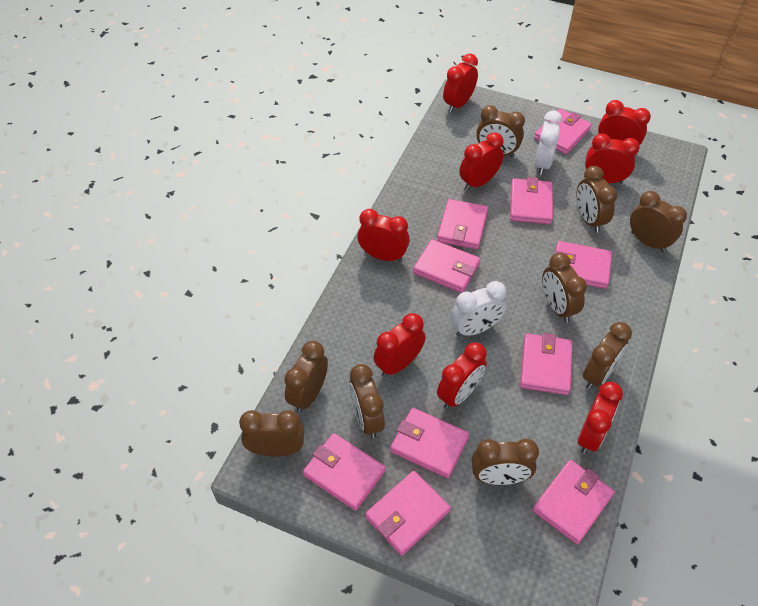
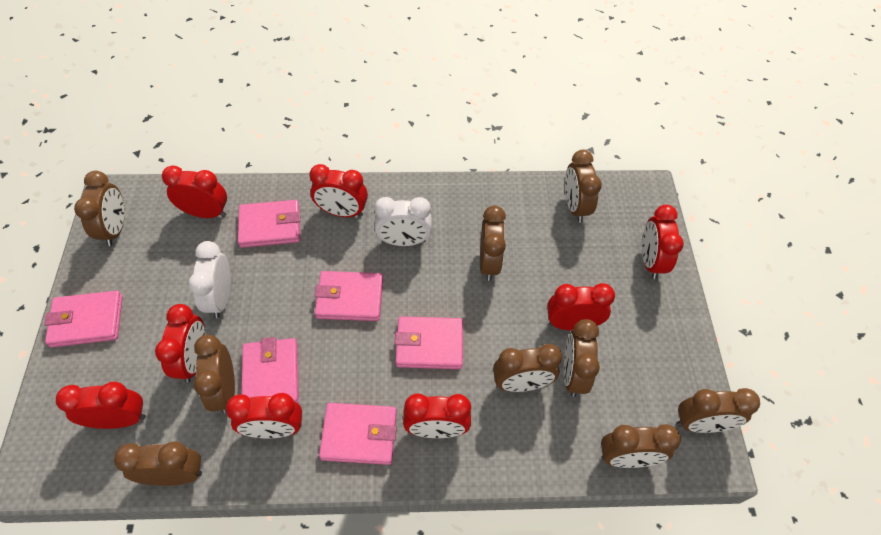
pink wallet: [303,433,386,511] [365,471,451,556] [390,408,469,478] [413,239,480,293] [437,199,488,250] [510,177,553,224] [520,333,572,395] [532,460,615,544] [534,109,592,154] [554,241,612,289] = 10 -> [44,291,123,347] [238,200,300,248] [241,337,299,403] [315,271,383,321] [319,403,397,465] [395,316,463,369] = 6

